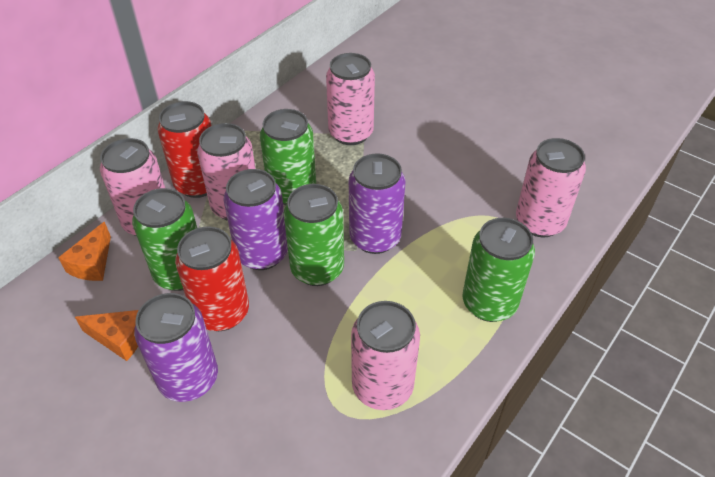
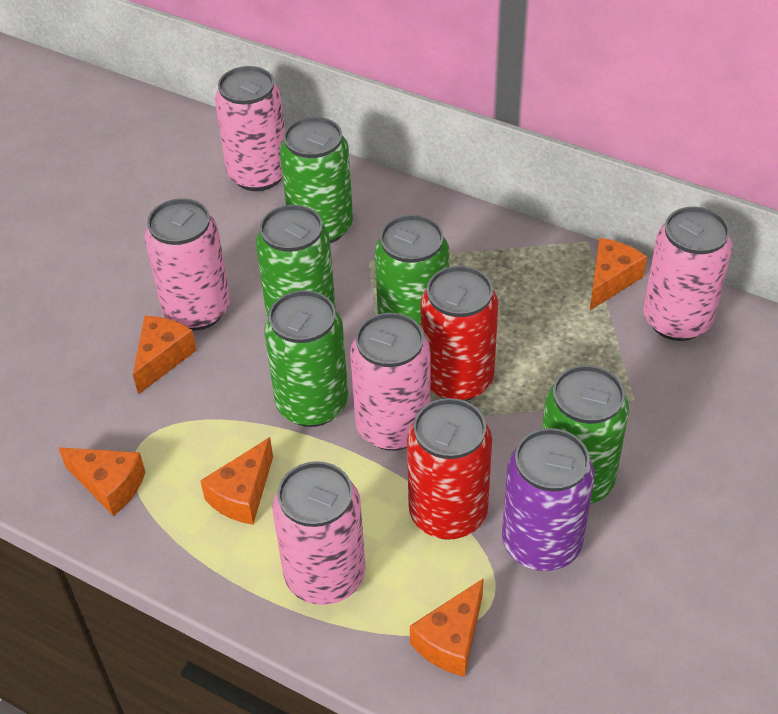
green can: [132,188,197,291] [260,109,316,205] [284,184,344,286] [462,218,535,322] = 4 -> [256,205,336,318] [264,290,348,427] [280,117,353,243] [375,215,449,327] [542,365,629,504] = 5
orange cheese: [58,222,111,281] [75,310,139,361] = 2 -> [59,448,145,516] [133,316,197,394] [200,437,273,525] [410,578,484,677] [590,238,647,310] = 5
purple can: [134,293,218,402] [223,169,288,270] [349,153,406,254] = 3 -> [502,428,595,571] = 1

